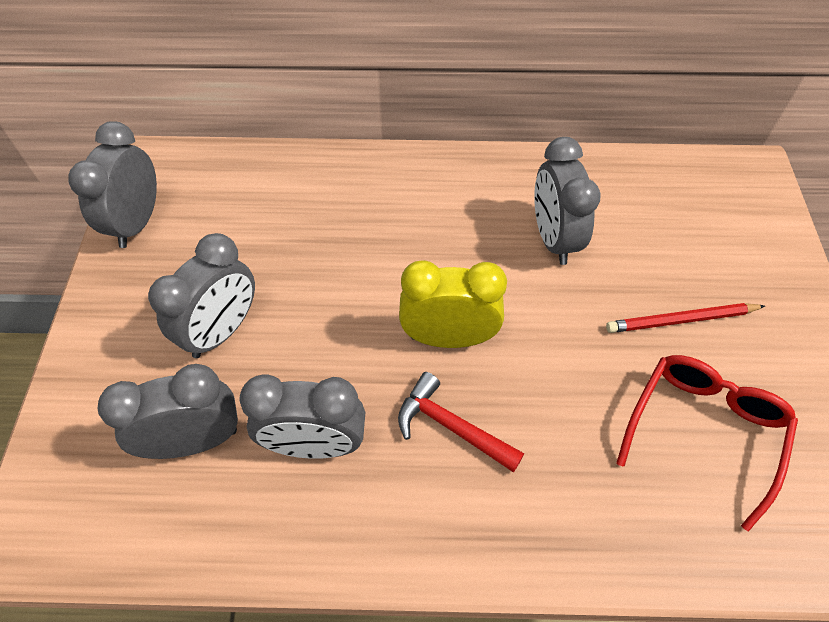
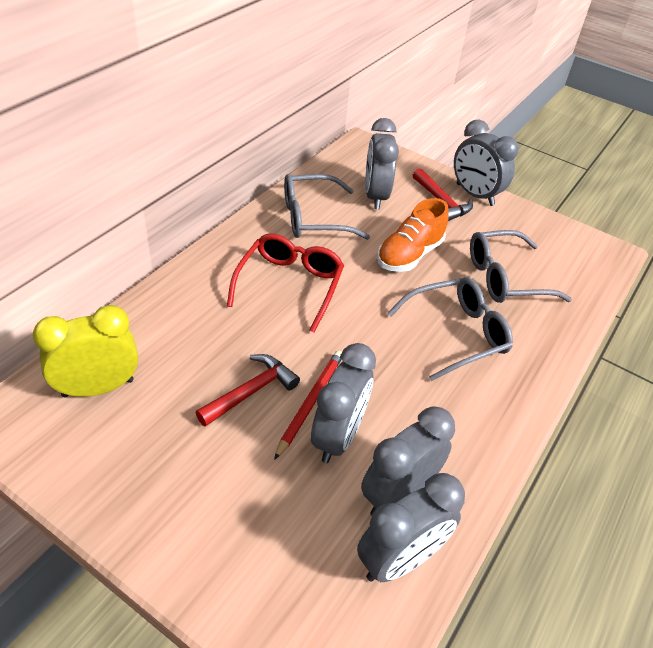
grey glasses: none = 0 -> [284,174,370,240] [387,277,513,381] [470,230,572,303] = 3
orange shoe: none = 0 -> [377,198,449,272] = 1
red hammer: [398,372,524,473] = 1 -> [195,354,300,427] [413,168,473,221] = 2

